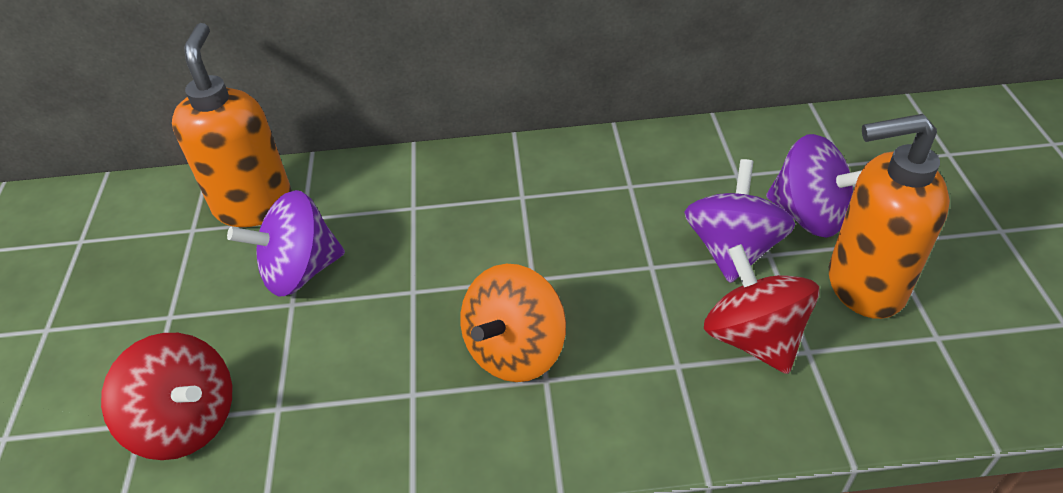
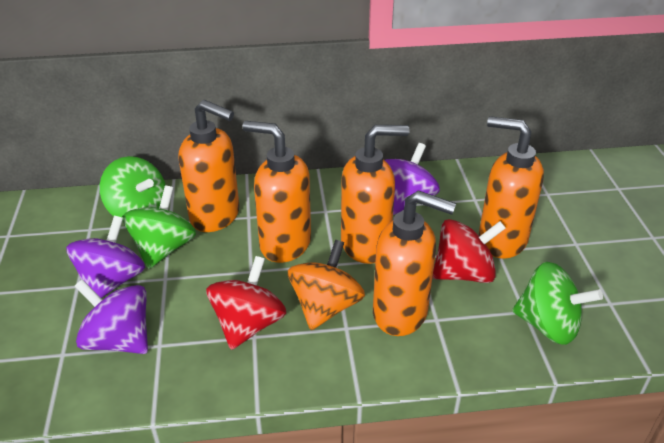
green spinning top: none = 0 -> [100,156,166,217] [122,186,196,269] [512,262,603,345] = 3
orange soap dispenser: [172,23,292,227] [829,114,950,319] = 2 -> [179,100,239,232] [243,121,311,263] [341,125,409,264] [373,190,456,336] [478,116,544,259] = 5

